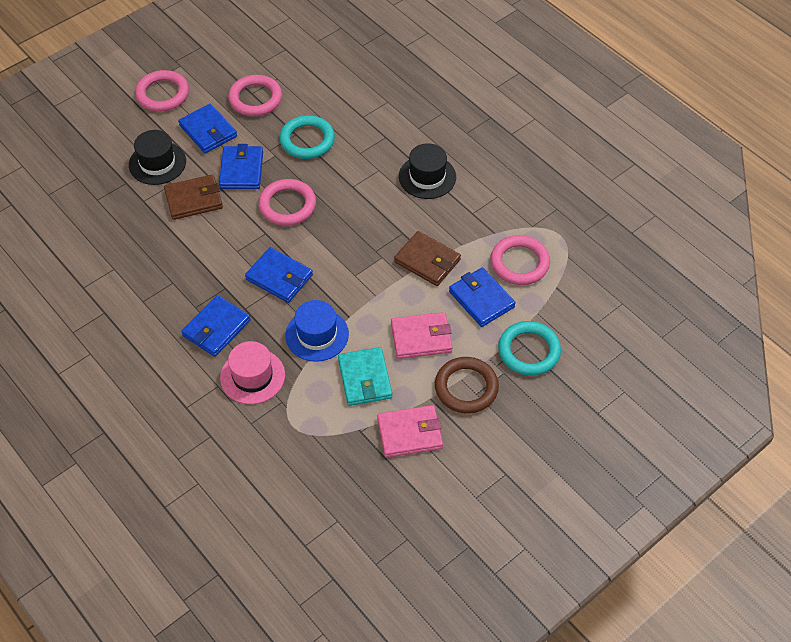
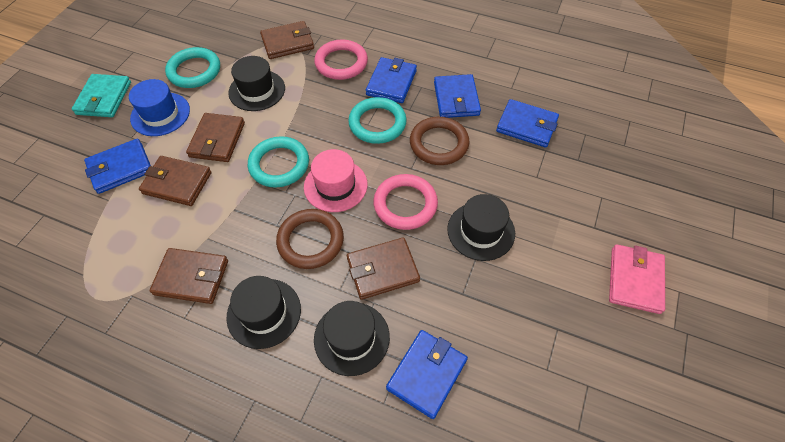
black hat: [129,130,186,185] [399,143,456,199] = 2 -> [226,276,301,349] [228,56,285,111] [314,301,390,376] [447,194,515,261] = 4
brown ring: [435,357,499,414] = 1 -> [276,209,344,269] [410,117,469,165] = 2
brown wallet: [164,174,223,220] [394,231,461,286] = 2 -> [139,156,212,206] [150,248,228,304] [186,113,245,162] [260,21,314,59] [347,237,420,300] = 5
pink ring: [135,70,189,112] [228,75,282,116] [258,179,316,226] [490,235,550,285] = 4 -> [314,39,368,80] [373,174,438,230] = 2
pink wallet: [377,405,443,458] [391,312,452,359] = 2 -> [609,244,665,314] = 1
turquoise ring: [279,115,335,159] [498,321,561,376] = 2 -> [165,47,220,88] [248,136,309,188] [348,97,407,144] = 3

